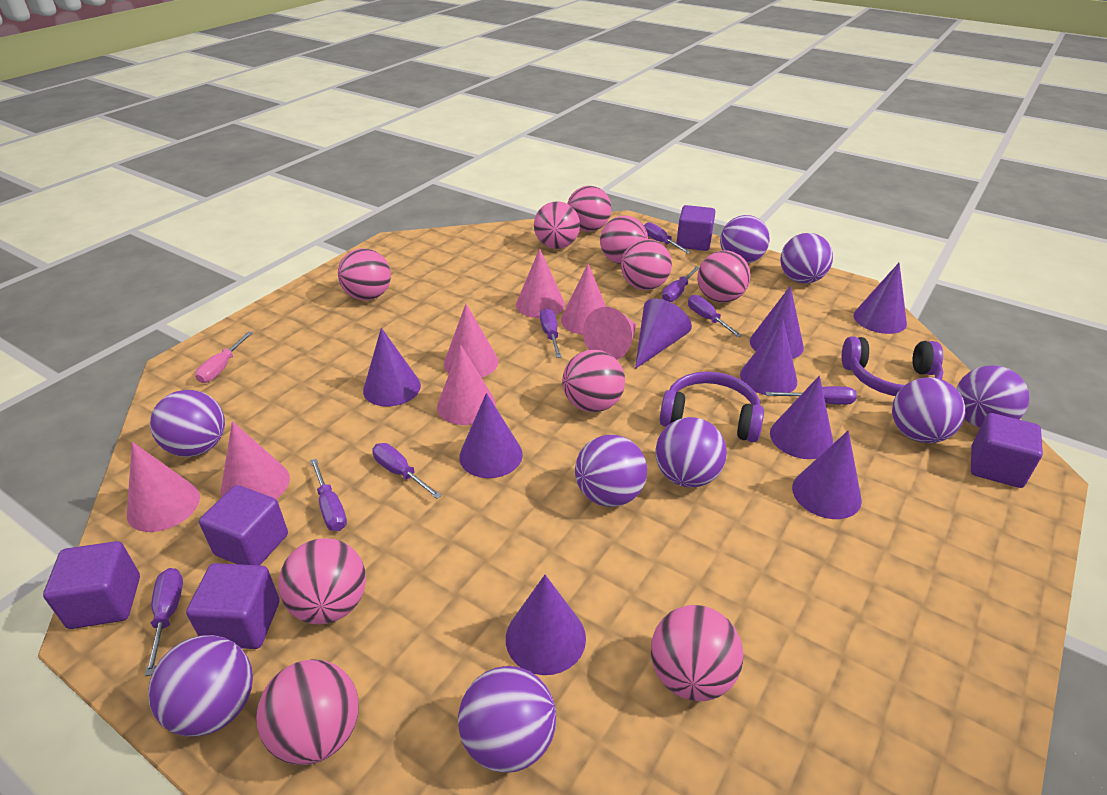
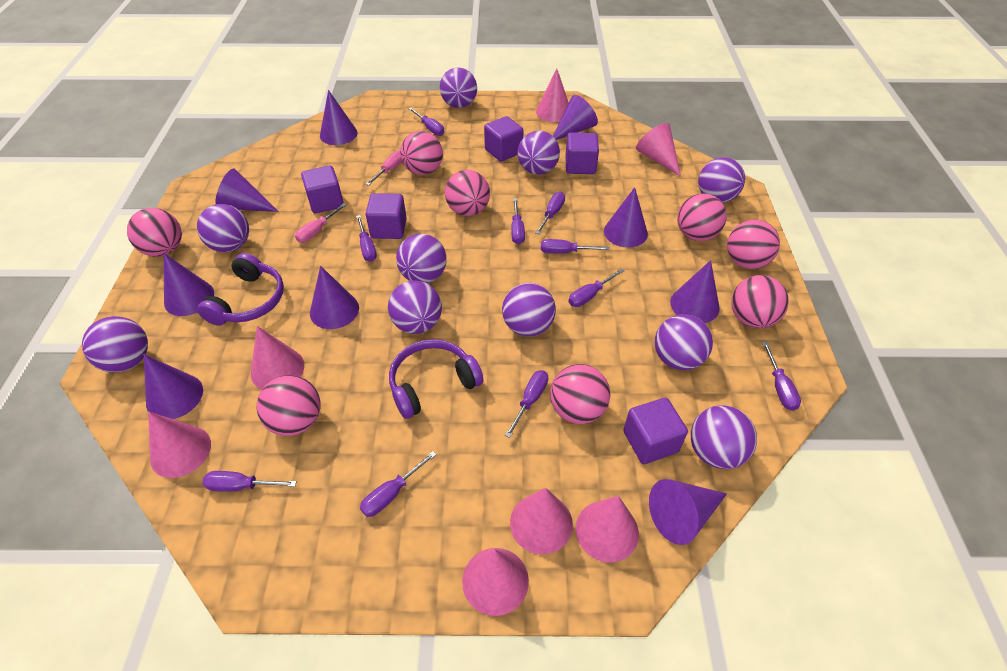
pink ball: [256,659,359,765] [278,538,366,624] [338,248,391,300] [534,201,580,249] [562,350,625,412] [567,186,612,232] [600,216,648,264] [621,239,672,290] [651,605,744,701] [697,250,751,303] = 10 -> [127,208,182,257] [256,375,321,436] [400,131,443,175] [445,170,490,216] [550,364,610,424] [677,193,727,241] [727,220,780,269] [731,275,789,328] = 8
pink screwdriver: [195,331,253,383] = 1 -> [295,203,347,243] [366,150,402,186] = 2
purple ball: [148,635,253,737] [150,390,225,457] [458,666,556,773] [575,435,647,507] [655,417,727,487] [720,215,770,263] [781,233,833,283] [892,377,966,443] [956,365,1029,428] = 9 -> [82,316,148,372] [197,204,249,252] [388,280,442,334] [396,234,447,283] [440,68,477,108] [502,283,556,336] [518,130,560,175] [655,314,713,370] [691,406,757,469] [698,157,745,203] = 10
purple screwdriver: [145,568,183,676] [310,459,347,531] [372,443,442,499] [540,308,562,358] [644,222,690,253] [662,266,700,302] [688,295,742,337] [765,386,857,405] = 8 -> [203,471,297,492] [356,215,377,262] [360,451,437,517] [409,108,444,136] [505,370,548,438] [511,198,525,244] [536,192,565,234] [541,239,609,254] [569,269,624,307] [762,342,801,411] = 10

